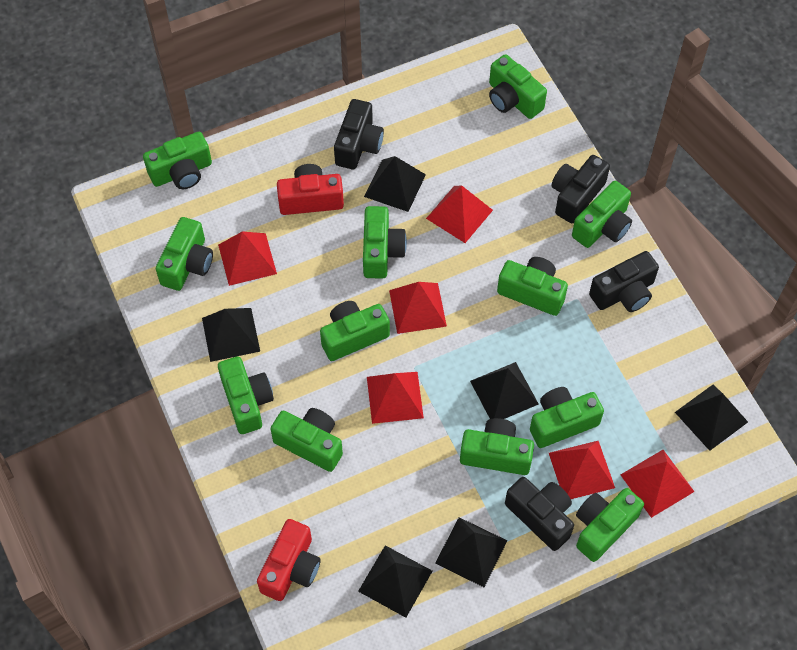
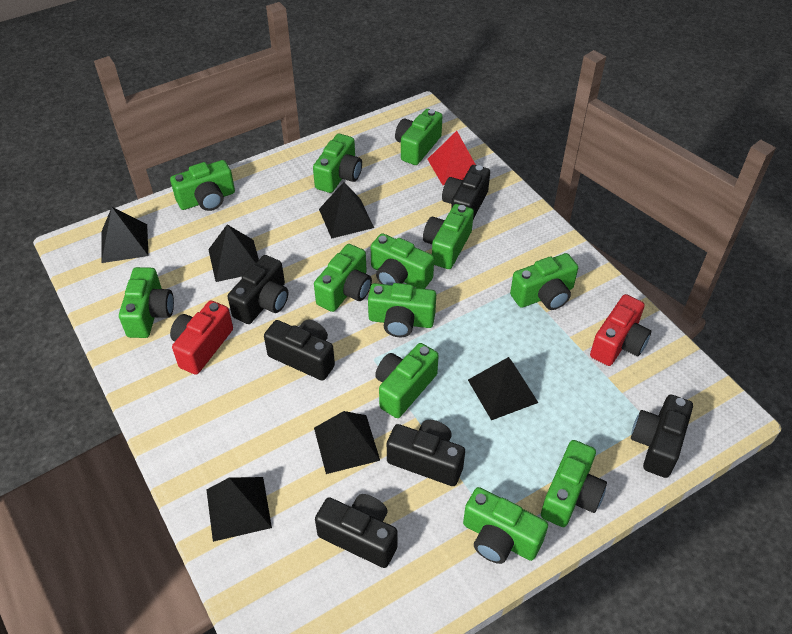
black camera: [334,99,384,169] [505,477,574,551] [551,155,610,223] [589,251,659,312] = 4 -> [227,255,288,324] [264,319,335,381] [315,494,398,568] [387,420,465,486] [442,165,490,219] [631,395,693,478] = 6
red pyramid: [218,231,277,286] [367,372,424,424] [389,282,447,334] [426,185,493,243] [549,441,615,499] [621,450,694,518] = 6 -> [427,131,476,185] = 1

